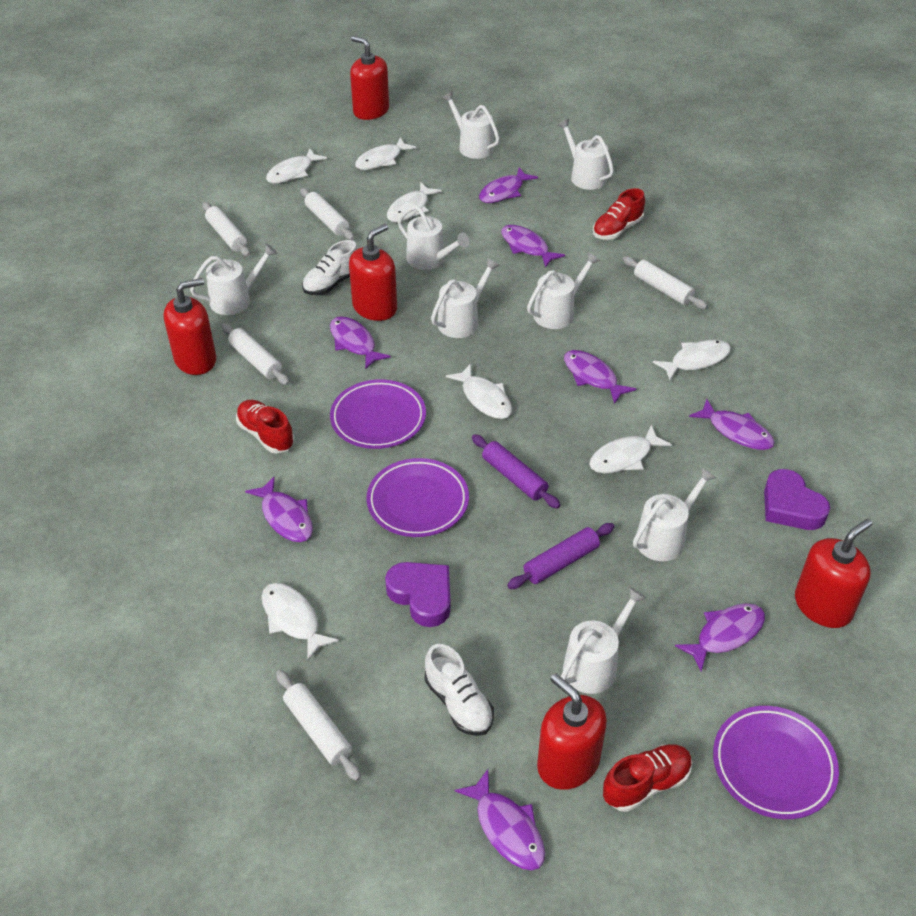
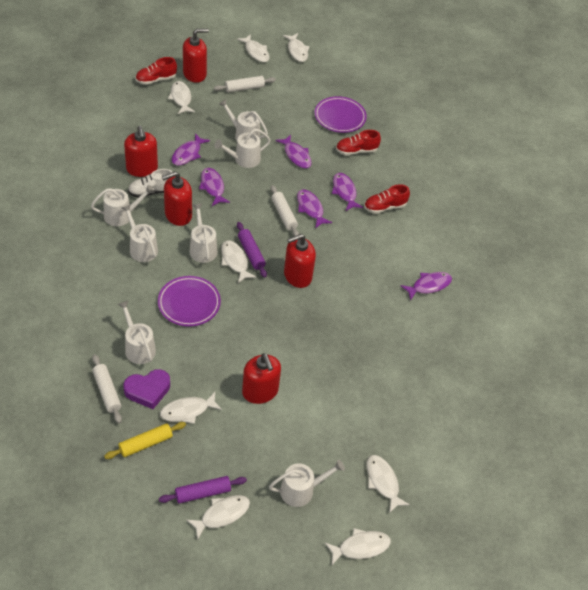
purple fish: [245,476,313,542] [330,316,391,370] [455,769,545,871] [479,168,538,203] [501,225,565,268] [564,350,636,404] [675,603,765,671] [689,399,775,450] = 8 -> [172,133,210,166] [199,168,230,206] [276,135,312,168] [297,189,332,228] [332,173,363,211] [401,272,452,301] = 6
purple heart: [385,562,451,627] [764,469,830,530] = 2 -> [123,369,170,409] = 1
purple plate: [330,379,426,449] [366,458,469,537] [713,706,839,819] = 3 -> [158,276,221,327] [314,96,367,133] = 2
white fish: [262,583,339,661] [266,148,327,184] [355,138,416,170] [387,182,442,222] [446,364,512,419] [589,425,672,473] [653,340,731,380] = 7 -> [160,392,222,424] [168,81,195,114] [186,495,250,540] [221,240,256,283] [237,34,270,62] [283,33,310,62] [325,528,391,565] [366,455,410,513] = 8
white rolling pin: [202,202,250,257] [222,323,290,385] [276,670,361,781] [300,188,354,240] [623,256,708,309] = 5 -> [92,354,122,423] [214,76,276,92] [271,185,299,236] = 3
white shoe: [302,240,358,295] [425,644,494,736] = 2 -> [128,169,172,198] = 1
white watering can: [190,243,278,315] [398,205,469,270] [431,258,500,338] [442,91,500,159] [527,252,600,329] [557,119,614,190] [561,587,646,694] [633,467,716,561] = 8 -> [91,185,154,226] [118,301,156,364] [121,204,158,262] [190,204,217,263] [215,129,271,168] [219,99,268,141] [269,459,345,507] = 7
yellow rolling pin: none = 0 -> [104,422,186,459] = 1

